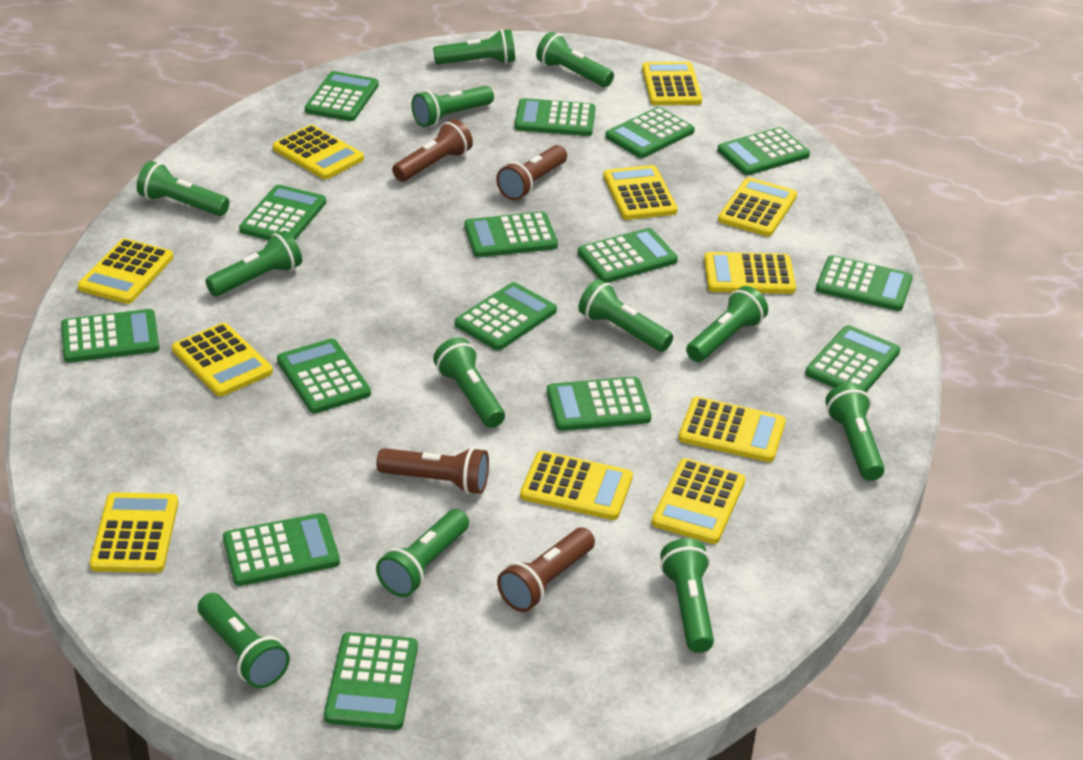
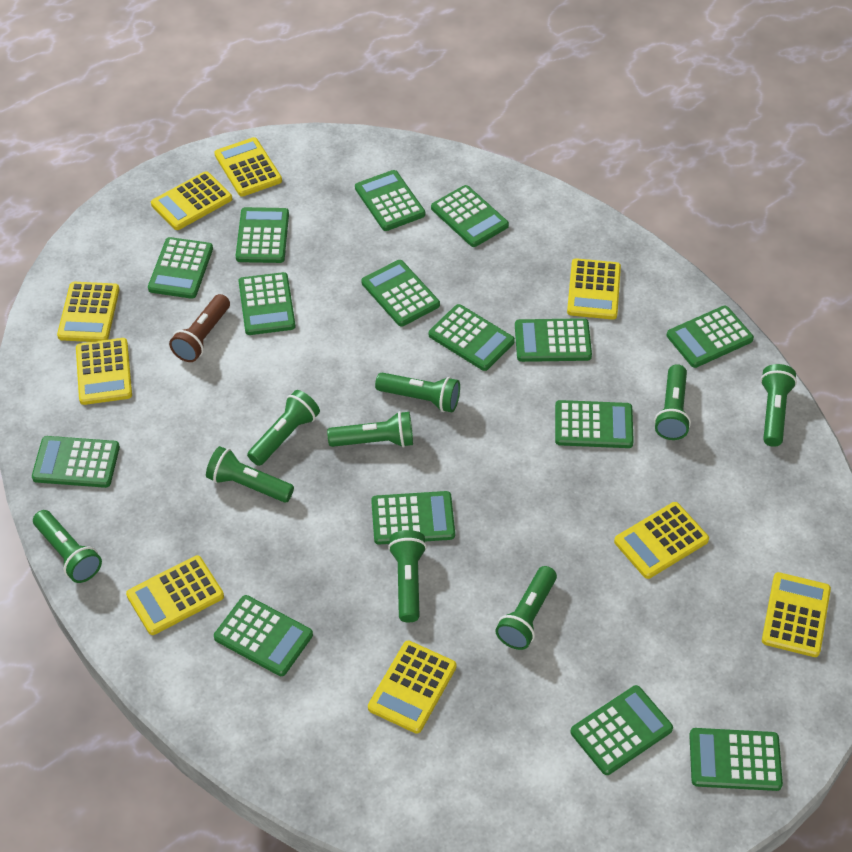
brown flashlight: [376,447,489,494] [392,119,473,182] [496,145,567,200] [497,528,595,612] = 4 -> [169,294,230,362] = 1
green flashlight: [137,161,229,216] [198,593,290,688] [205,231,302,296] [376,509,469,597] [412,86,494,127] [433,29,515,65] [433,337,505,428] [536,32,614,87] [578,279,673,352] [660,538,714,653] [686,286,768,362] [825,383,885,481] = 12 -> [33,510,102,583] [206,446,294,503] [247,390,320,466] [327,411,413,448] [375,373,460,412] [388,530,427,622] [495,566,557,650] [654,364,691,440] [760,364,797,447] = 9
yellow calculator: [78,238,174,304] [90,492,179,573] [172,323,273,397] [273,125,364,179] [520,451,633,520] [603,165,678,220] [642,62,702,105] [652,458,746,544] [679,397,786,462] [704,252,796,294] [718,177,797,237] = 11 -> [57,282,120,342] [76,338,132,405] [126,556,224,635] [151,171,232,230] [214,137,282,197] [368,641,456,734] [567,258,621,320] [614,502,709,579] [762,572,831,657] = 9

